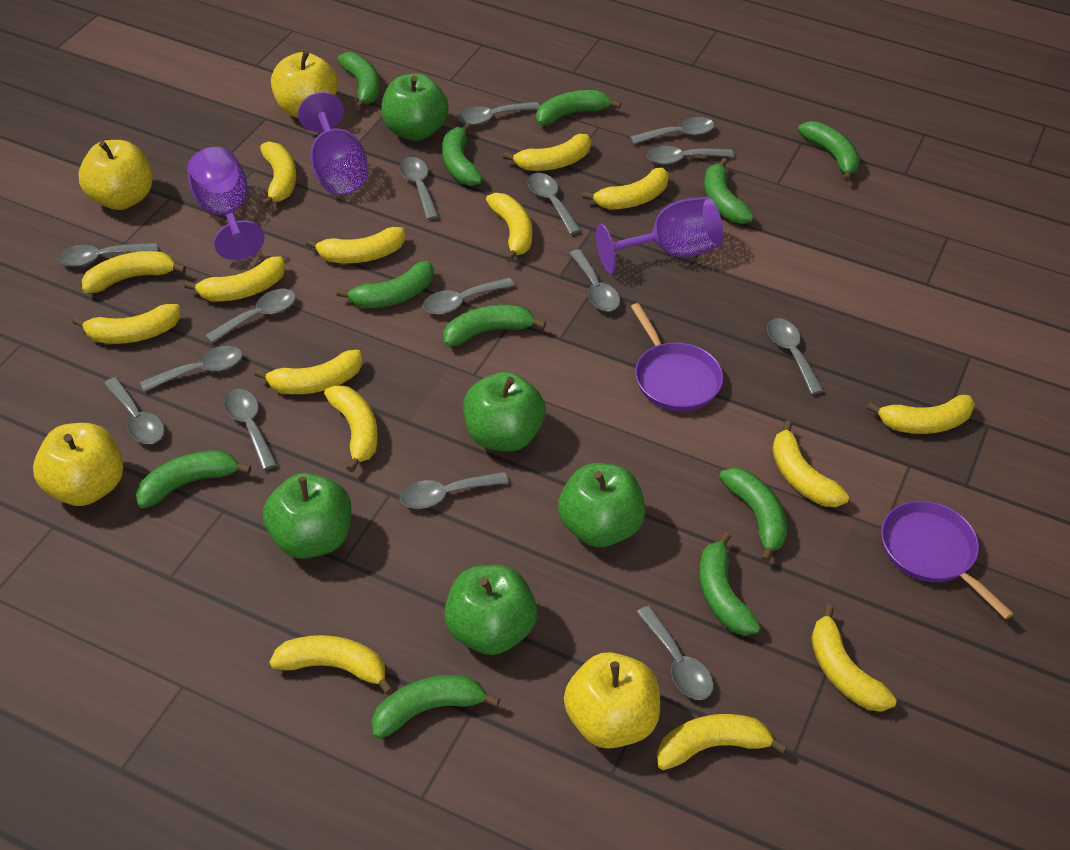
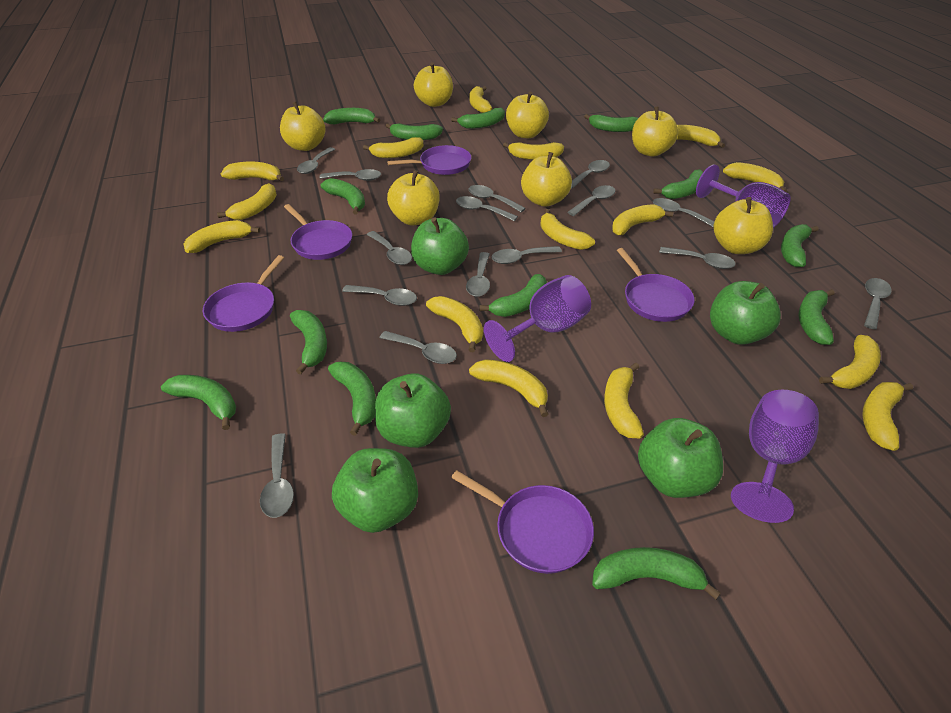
green banana: [136,450,251,509] [337,52,380,110] [337,261,434,308] [372,675,500,739] [442,122,483,186] [443,305,546,346] [536,90,621,125] [699,532,761,635] [704,158,754,224] [719,468,787,563] [798,121,860,182] = 11 -> [161,375,236,430] [290,310,327,375] [321,178,365,214] [323,108,380,124] [328,362,376,436] [386,123,443,140] [451,108,505,129] [479,274,547,317] [584,114,638,132] [592,547,721,599] [653,169,703,199] [781,224,819,267] [799,289,834,345] = 13
purple pan: [631,303,723,412] [881,501,1014,619] = 2 -> [203,255,284,332] [284,204,352,260] [387,145,471,175] [451,470,594,574] [617,248,694,322] = 5
yellow apple: [33,423,123,506] [78,140,153,210] [271,51,338,118] [564,652,660,749] = 4 -> [280,102,326,151] [387,170,440,225] [414,62,453,107] [506,91,549,138] [521,152,572,207] [632,106,678,157] [713,197,773,254] = 7

